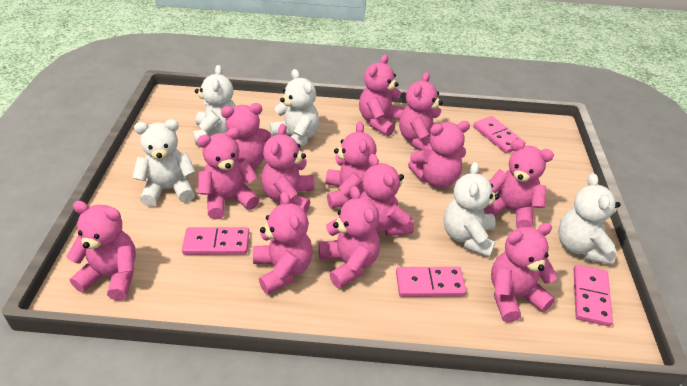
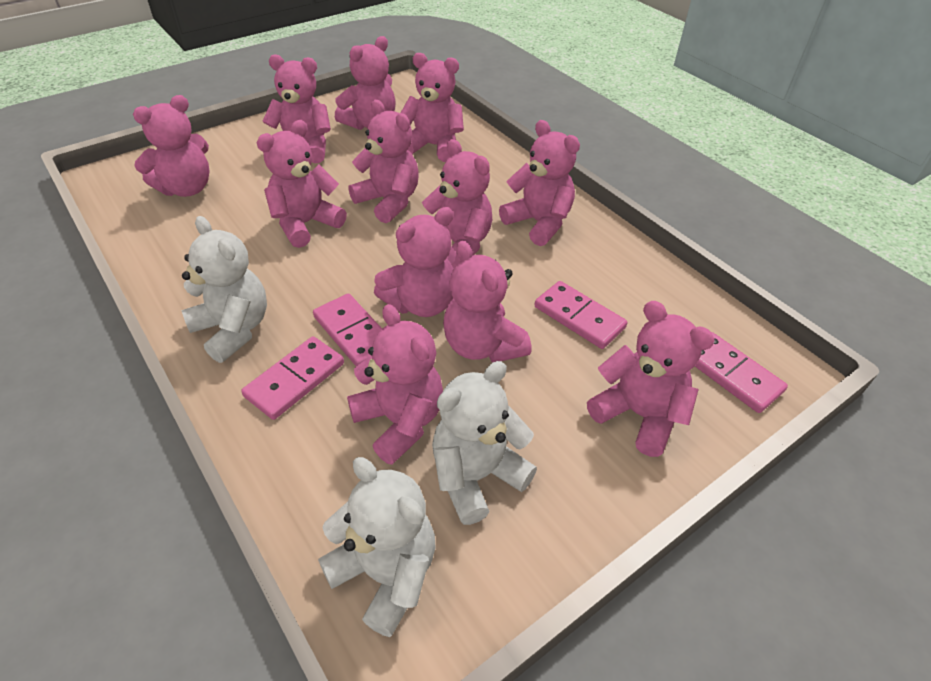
pink teddy bear: [66,201,136,300] [197,128,259,219] [221,103,271,169] [253,191,313,294] [261,124,314,213] [319,186,380,288] [325,121,376,209] [359,54,404,136] [360,154,414,236] [399,72,443,151] [408,121,470,188] [484,139,554,228] [491,223,558,322] = 13 -> [133,95,210,197] [257,120,347,248] [262,54,331,163] [335,36,396,130] [347,304,443,465] [349,100,419,223] [374,207,456,317] [401,53,464,162] [422,139,492,268] [443,241,532,363] [499,120,580,246] [587,301,715,457] = 12
white teddy bear: [133,119,196,206] [193,65,236,145] [270,69,319,148] [444,162,499,257] [558,173,620,265] = 5 -> [182,216,267,363] [318,457,436,637] [432,361,537,525] = 3

